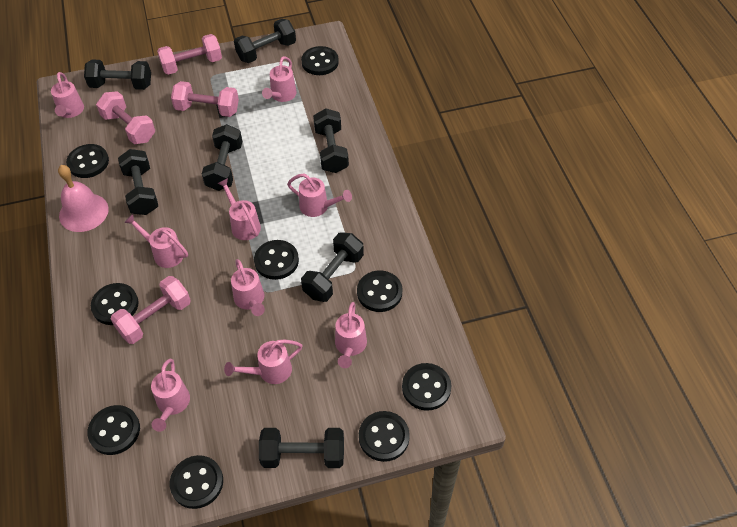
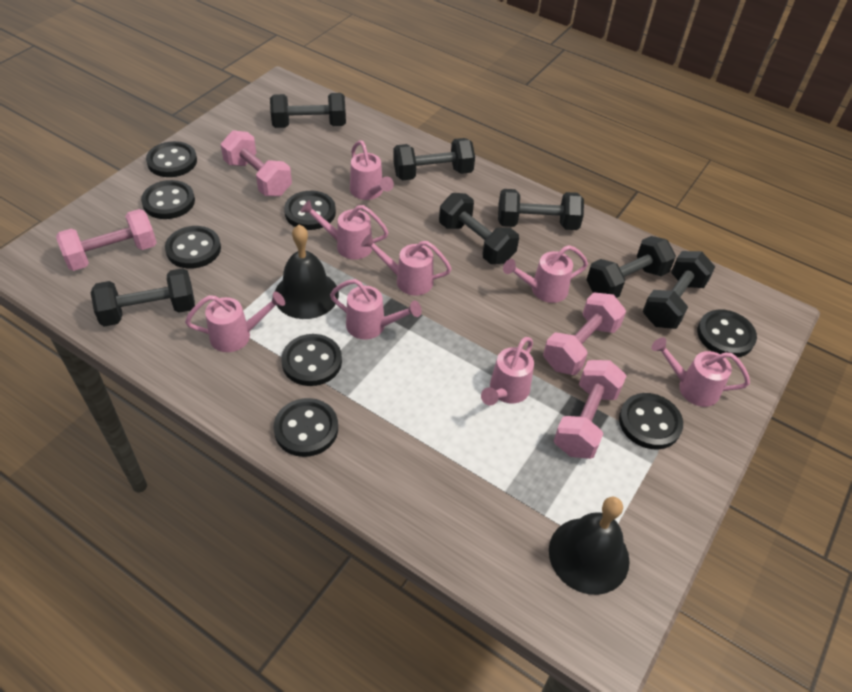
black bell: none = 0 -> [275,225,339,319] [549,496,630,595] = 2
black button: [66,144,109,178] [87,405,140,455] [91,283,139,325] [170,455,223,509] [254,240,299,280] [301,46,339,75] [357,270,402,312] [359,411,410,462] [402,363,451,411] = 9 -> [141,180,195,219] [146,141,197,177] [165,226,221,269] [274,398,338,457] [281,334,342,386] [284,191,336,230] [619,393,683,449] [697,310,757,358] = 8
pink bell: [58,165,109,232] = 1 -> none = 0
pink watering can: [51,72,84,118] [124,214,188,268] [151,359,190,432] [217,178,261,240] [224,340,303,384] [231,259,265,316] [262,56,297,102] [287,174,352,217] [335,302,367,368] = 9 -> [185,291,285,352] [300,200,388,260] [330,279,422,339] [350,140,394,200] [361,234,452,296] [481,337,534,406] [503,245,588,303] [651,337,750,407] = 8

